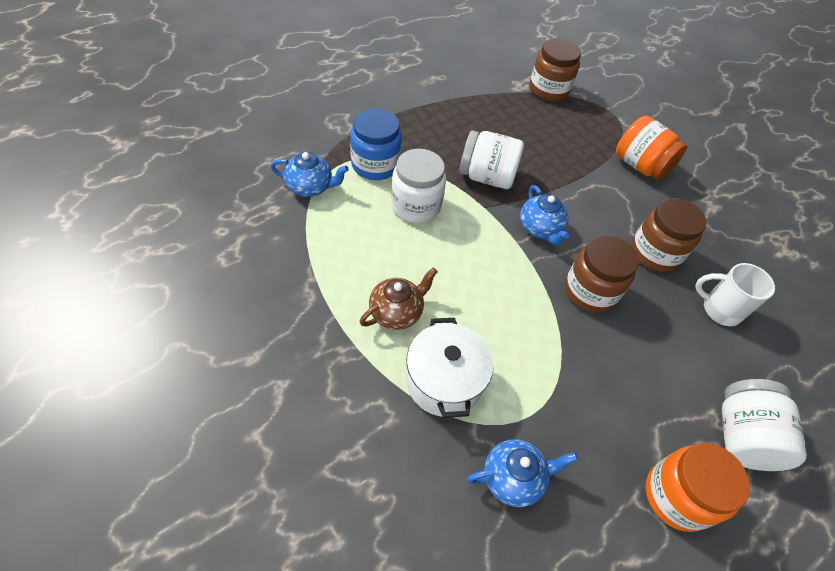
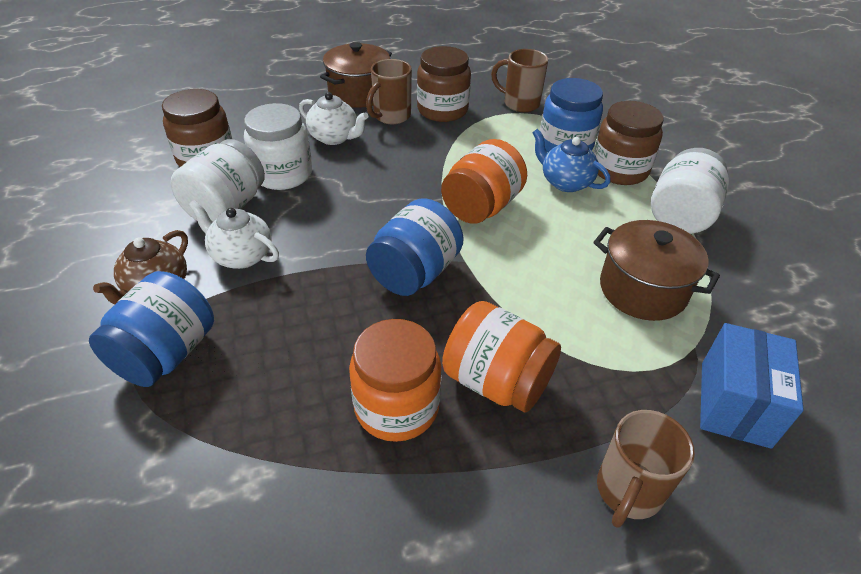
blue box: none = 0 -> [700,323,804,449] = 1
blue jar: [350,108,402,180] = 1 -> [89,271,214,387] [366,198,464,296] [540,78,603,152] = 3
blue teapot: [271,152,349,197] [467,439,578,507] [520,185,569,245] = 3 -> [532,129,611,192] = 1
brown mug: none = 0 -> [366,59,412,124] [491,49,548,112] [597,410,695,528] = 3
brown pot: none = 0 -> [320,42,392,108] [593,220,720,321] = 2
orange jar: [616,116,687,181] [645,443,750,532] = 2 -> [349,319,441,442] [441,139,527,224] [442,301,561,412] = 3
white mug: [695,263,775,326] = 1 -> none = 0
white pot: [406,318,494,418] = 1 -> none = 0
white teapot: none = 0 -> [189,200,279,269] [299,92,368,145] = 2

